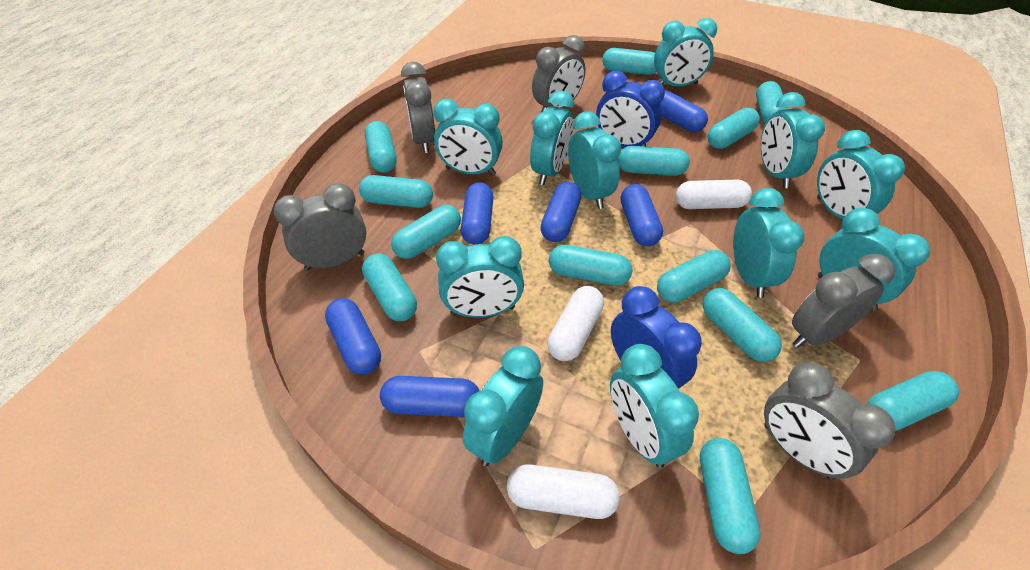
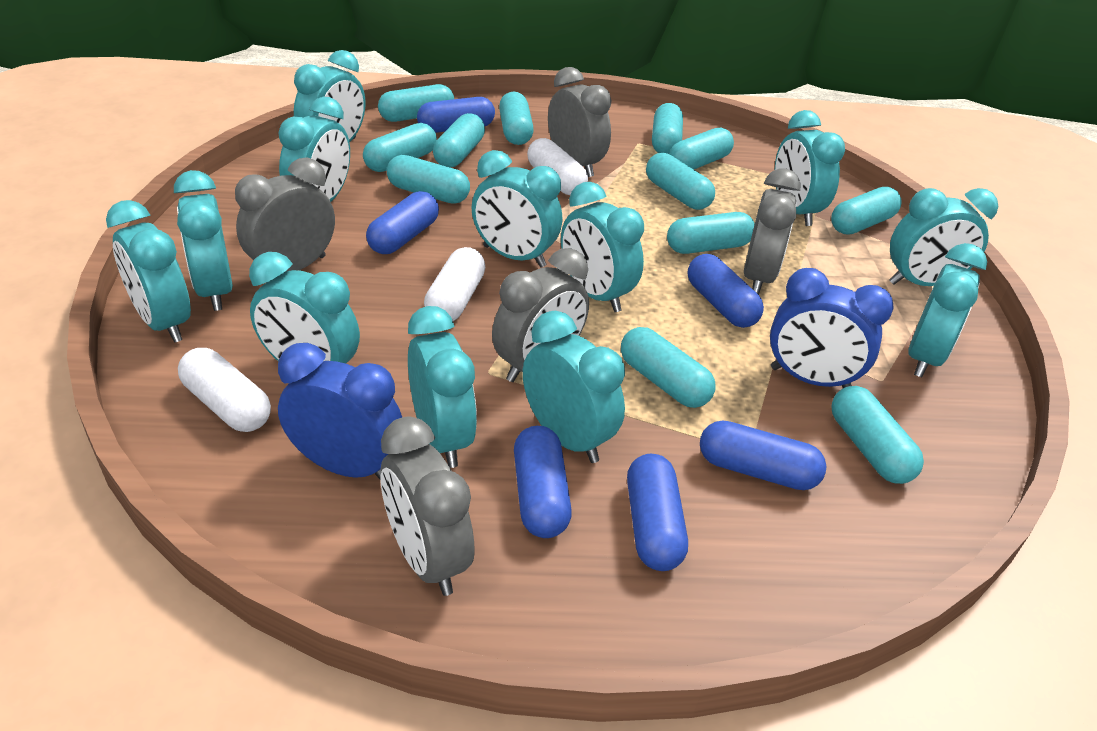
turquoise capsule: [359,175,433,208] [362,253,417,321] [365,121,397,173] [391,205,461,259] [549,245,633,286] [602,48,657,75] [618,146,690,176] [657,250,731,302] [700,438,761,554] [702,288,782,362] [707,108,760,149] [756,81,787,124] [867,371,959,431] = 13 -> [363,123,437,172] [378,84,454,122] [387,155,470,204] [433,113,485,168] [499,92,534,145] [621,327,716,408] [646,153,715,210] [652,103,683,154] [667,212,755,254] [669,128,734,169] [831,187,902,235] [831,386,924,484] = 12
turquoise clock: [434,99,503,175] [436,236,524,318] [463,346,543,466] [530,91,574,185] [568,112,621,209] [610,344,699,468] [654,18,717,87] [733,188,804,298] [761,92,825,188] [817,130,905,219] [818,208,930,311] = 11 -> [106,200,191,343] [174,170,233,311] [249,252,360,363] [278,97,350,202] [294,50,365,142] [408,306,477,468] [471,150,562,268] [523,311,625,463] [561,182,644,312] [775,110,845,226] [889,188,998,286] [908,243,987,377] = 12

